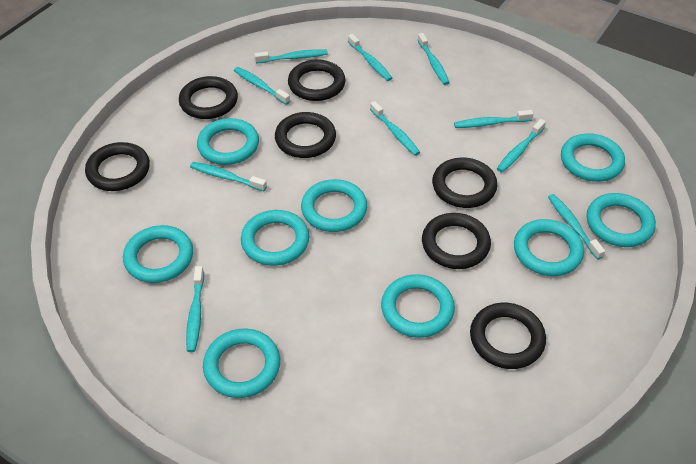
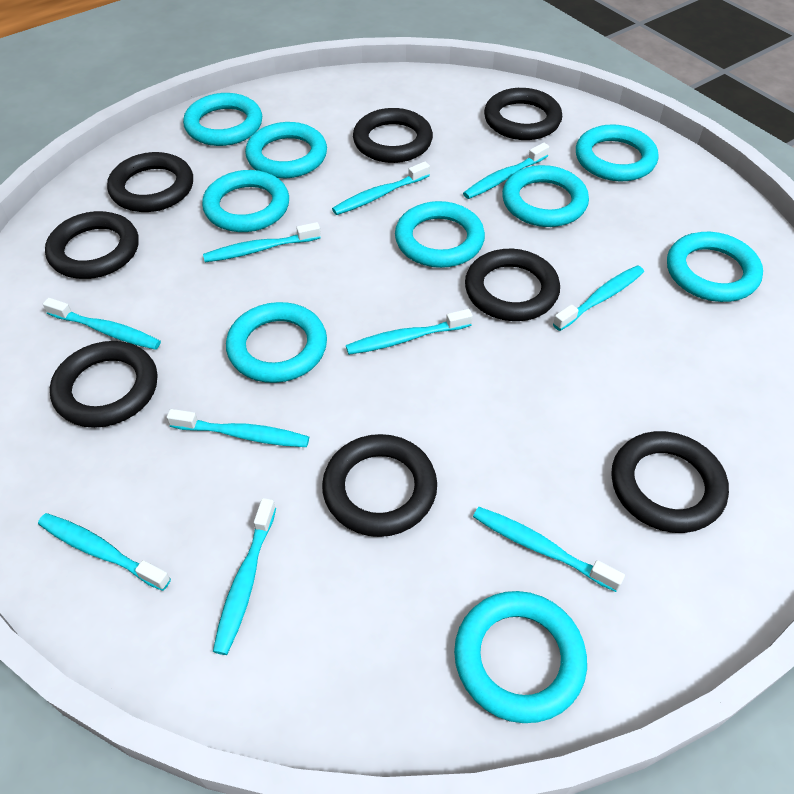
black ring: [85,142,150,191] [179,76,238,119] [275,112,336,158] [288,59,346,101] [422,213,491,269] [432,157,497,208] [470,303,546,369] = 7 -> [45,211,139,279] [50,341,158,428] [107,152,193,212] [322,434,437,537] [353,108,433,163] [465,249,560,321] [484,88,562,140] [611,431,729,533] = 8

